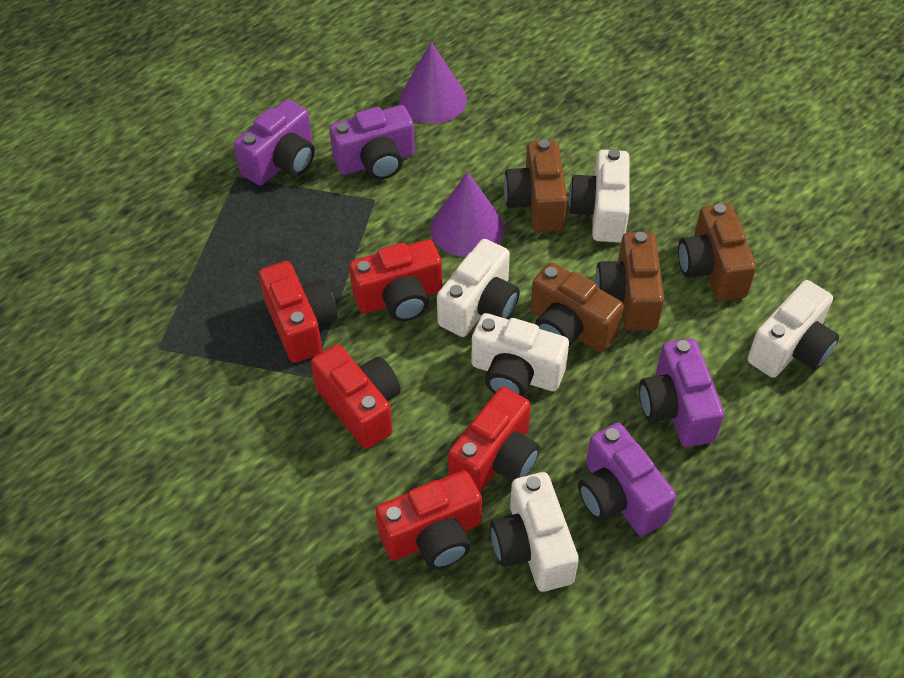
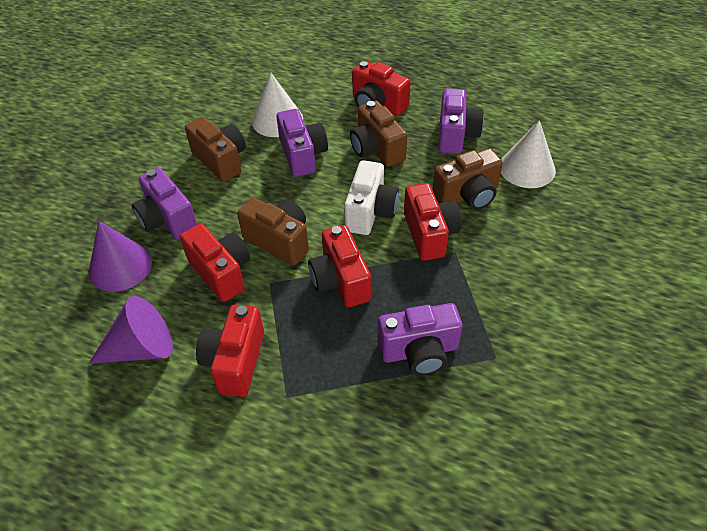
white camera: [437,239,520,337] [472,313,569,397] [490,472,579,592] [569,149,630,242] [747,280,839,378] = 5 -> [344,160,399,235] = 1
white cone: none = 0 -> [252,73,303,137] [501,120,556,188] = 2

